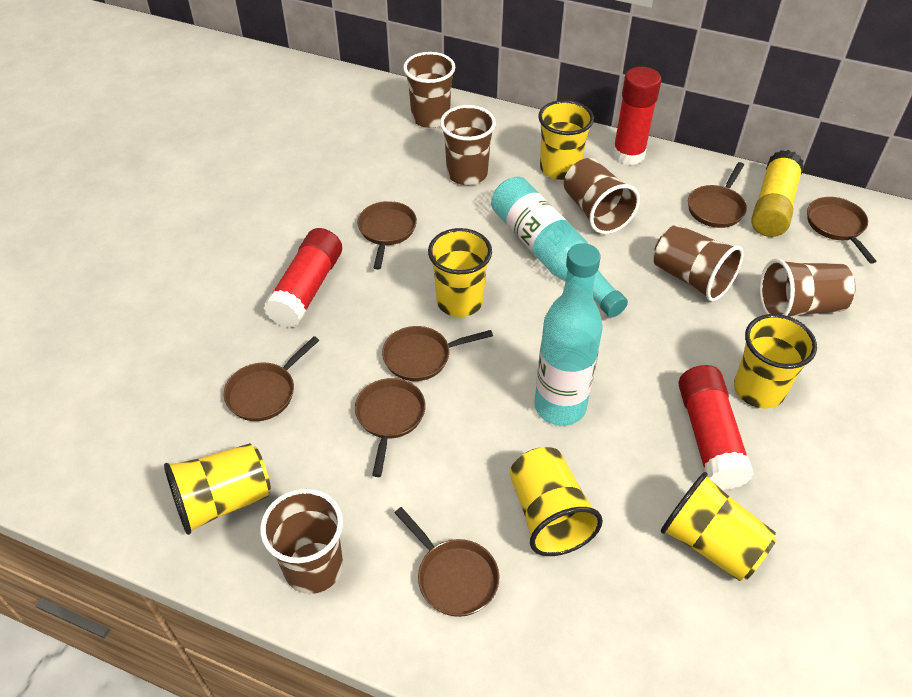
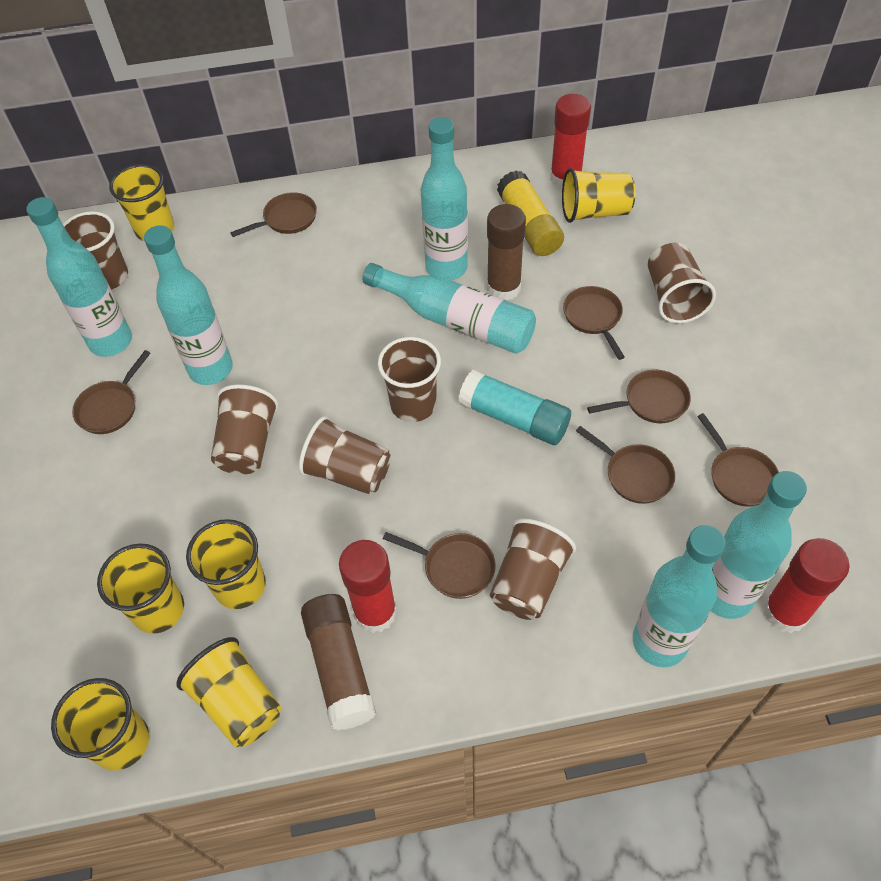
brown glue stick: none = 0 -> [301,594,377,730] [487,204,526,300] = 2
turquoise bottle: [491,177,628,317] [534,243,603,426] = 2 -> [26,197,132,357] [144,225,233,385] [362,263,536,354] [421,117,468,280] [633,525,726,667] [711,471,807,619] = 6
turquoise glue stick: none = 0 -> [458,370,571,445] = 1

